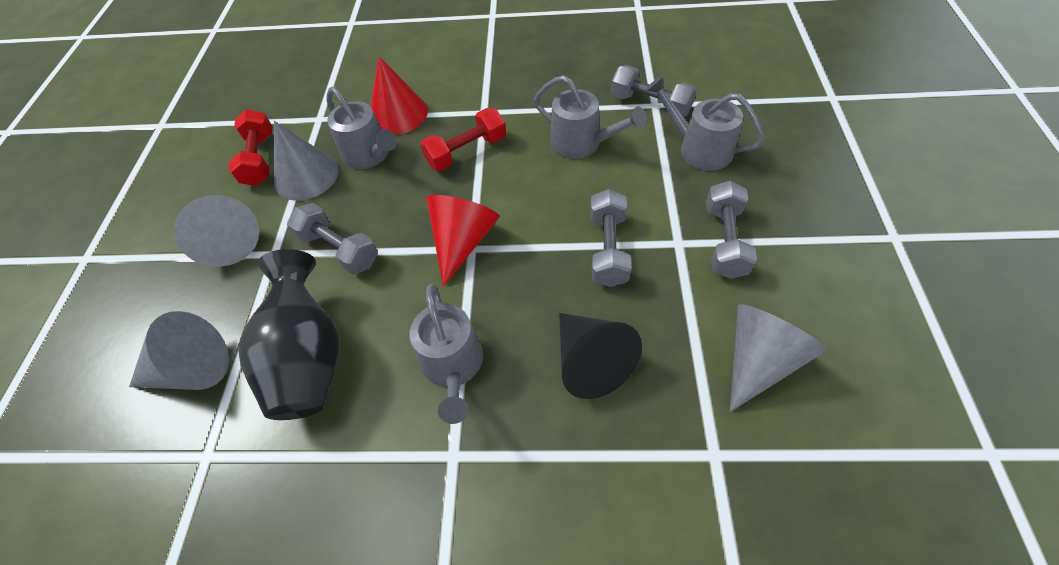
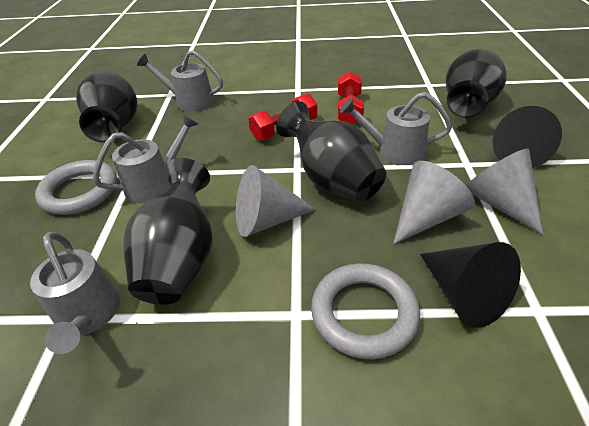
black cone: [559,313,642,399] = 1 -> [420,242,521,328] [493,106,562,168] = 2
black vase: [238,249,340,420] = 1 -> [76,71,138,142] [123,158,213,305] [276,101,386,202] [446,49,507,118] = 4
grey cone: [129,311,229,390] [174,195,259,267] [274,121,338,201] [730,304,826,412] = 4 -> [236,165,316,237] [393,161,475,244] [466,148,544,235] = 3
grey dumbbell: [287,203,378,275] [590,189,632,287] [611,65,697,117] [706,181,757,279] = 4 -> none = 0
grey ring: none = 0 -> [35,160,117,215] [311,263,420,360] = 2
red cone: [371,56,428,135] [426,195,499,287] = 2 -> none = 0

